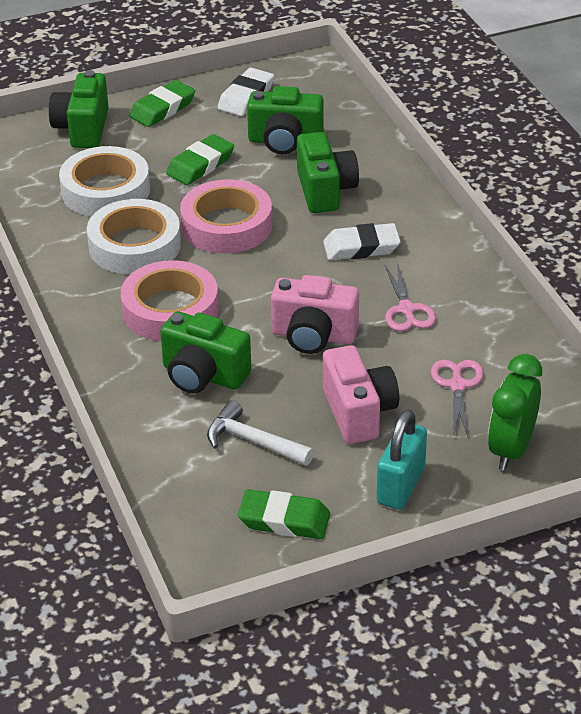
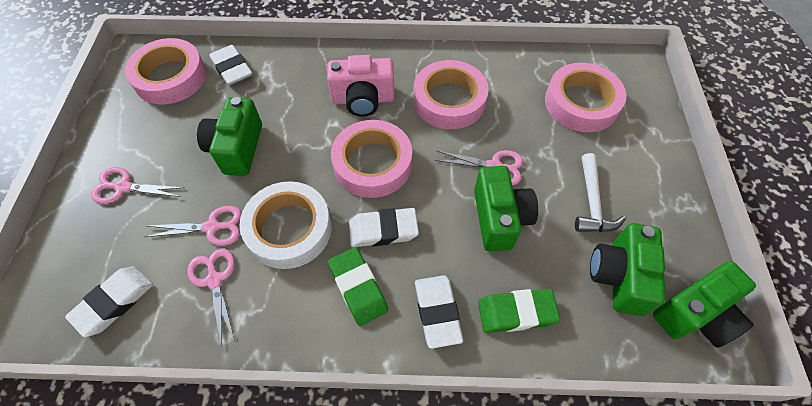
green clock: [488,354,542,471] = 1 -> none = 0
green eraser: [129,80,195,127] [166,134,234,185] [238,489,330,539] = 3 -> [328,247,388,326] [478,289,560,333] = 2
pink camera: [271,275,359,354] [323,345,399,444] = 2 -> [327,55,395,117] = 1
pink scissors: [385,262,436,331] [431,360,484,437] = 2 -> [91,167,184,204] [145,206,242,246] [187,249,235,347] [435,150,523,185] = 4
pink tape: [121,260,219,341] [180,179,272,254] = 2 -> [125,38,206,104] [331,120,412,198] [413,60,489,129] [545,63,626,132] = 4
turquoise padlock: [377,409,427,510] = 1 -> none = 0
white eraser: [218,68,274,116] [323,223,401,260] = 2 -> [65,266,153,337] [210,45,252,85] [349,208,419,247] [415,275,463,349] = 4
white tape: [59,146,150,217] [87,199,181,274] = 2 -> [240,181,332,269] = 1

